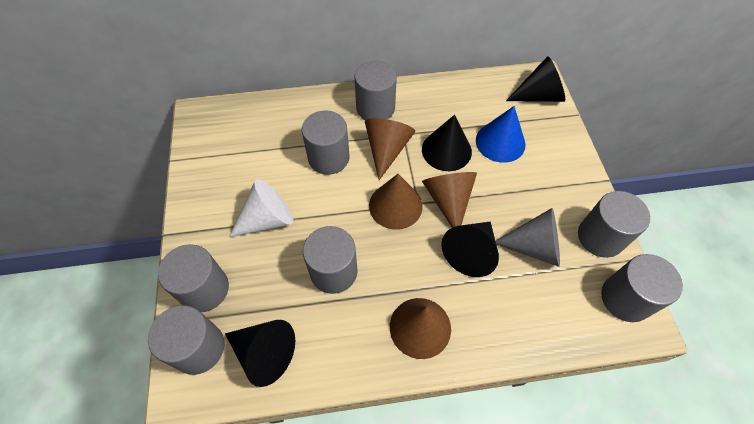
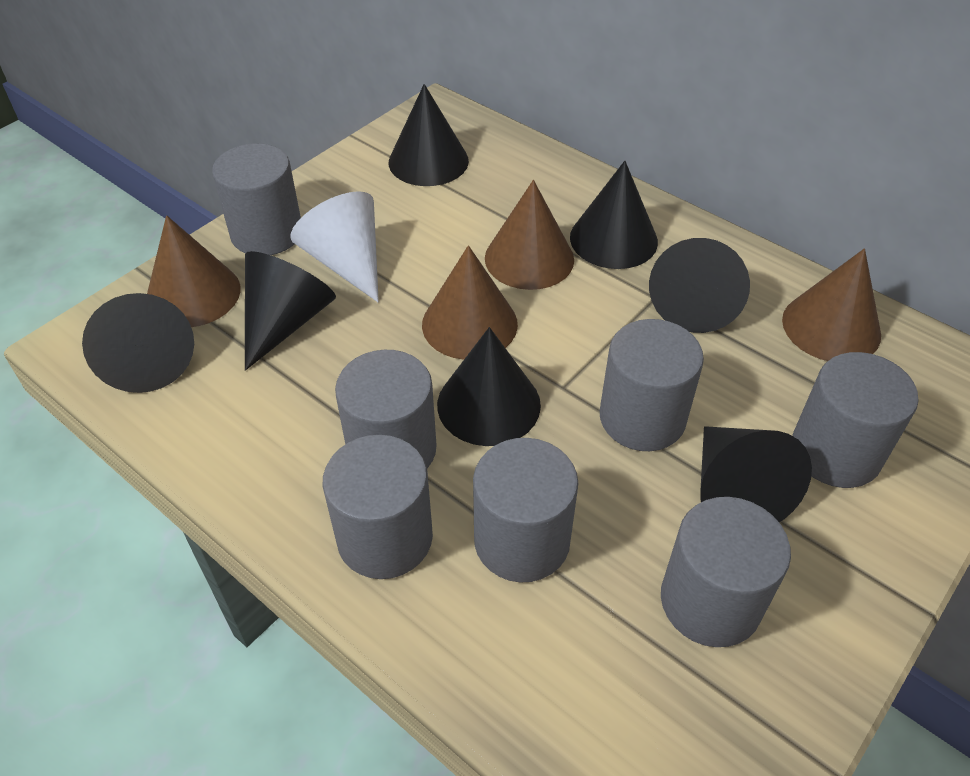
black cone: [225,320,295,387] [422,115,472,171] [441,222,499,277] [506,56,565,102] = 4 -> [82,293,194,393] [245,251,336,371] [389,84,469,186] [437,327,541,446] [570,161,658,269] [649,238,750,333] [700,426,812,522] = 7
blue cone: [476,106,526,163] = 1 -> none = 0
grey cone: [496,208,560,267] = 1 -> none = 0

